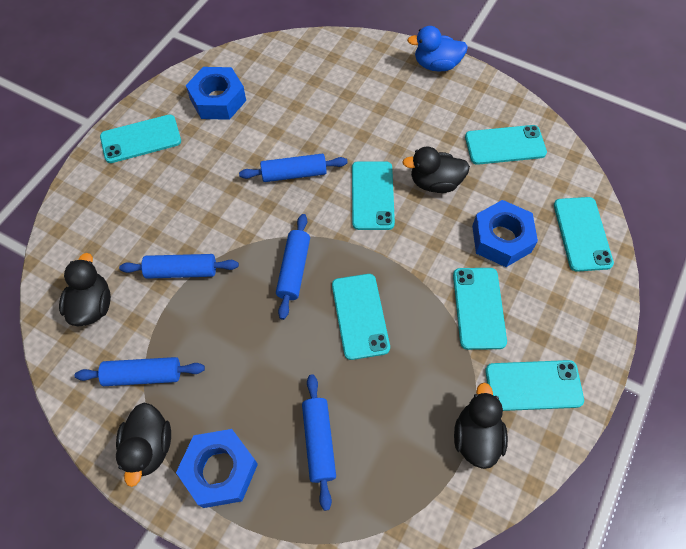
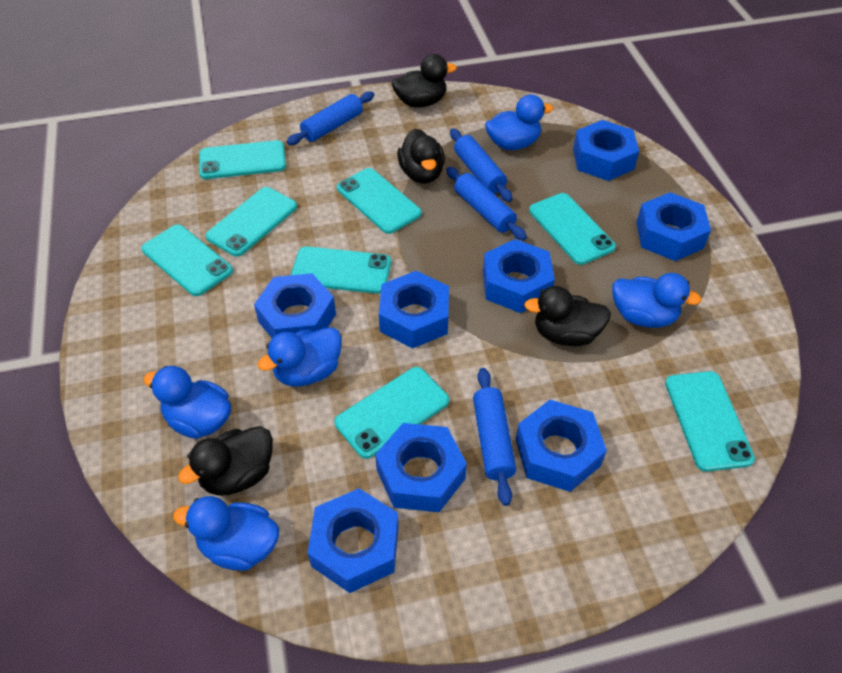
blue duck: [407,26,468,72] = 1 -> [143,366,231,439] [173,496,279,571] [258,327,342,386] [485,94,553,150] [612,273,702,328] = 5
blue nut: [176,429,258,508] [186,67,246,120] [472,200,538,267] = 3 -> [254,273,336,338] [308,488,399,593] [375,423,467,512] [379,271,449,348] [483,239,555,313] [516,400,607,492] [573,120,639,181] [636,192,711,261] = 8
blue rolling pin: [75,357,205,386] [119,254,239,279] [239,154,348,182] [276,214,310,320] [302,374,336,511] = 5 -> [287,91,374,145] [446,167,527,241] [450,129,513,202] [473,368,516,506] = 4
turquoise phone: [100,115,181,163] [332,274,390,360] [352,161,395,230] [453,268,507,350] [465,125,547,165] [485,360,584,411] [554,197,614,272] = 7 -> [141,224,233,296] [199,140,286,179] [206,187,297,257] [291,246,391,294] [334,367,449,459] [337,168,422,234] [529,193,616,265] [665,371,755,472] = 8

